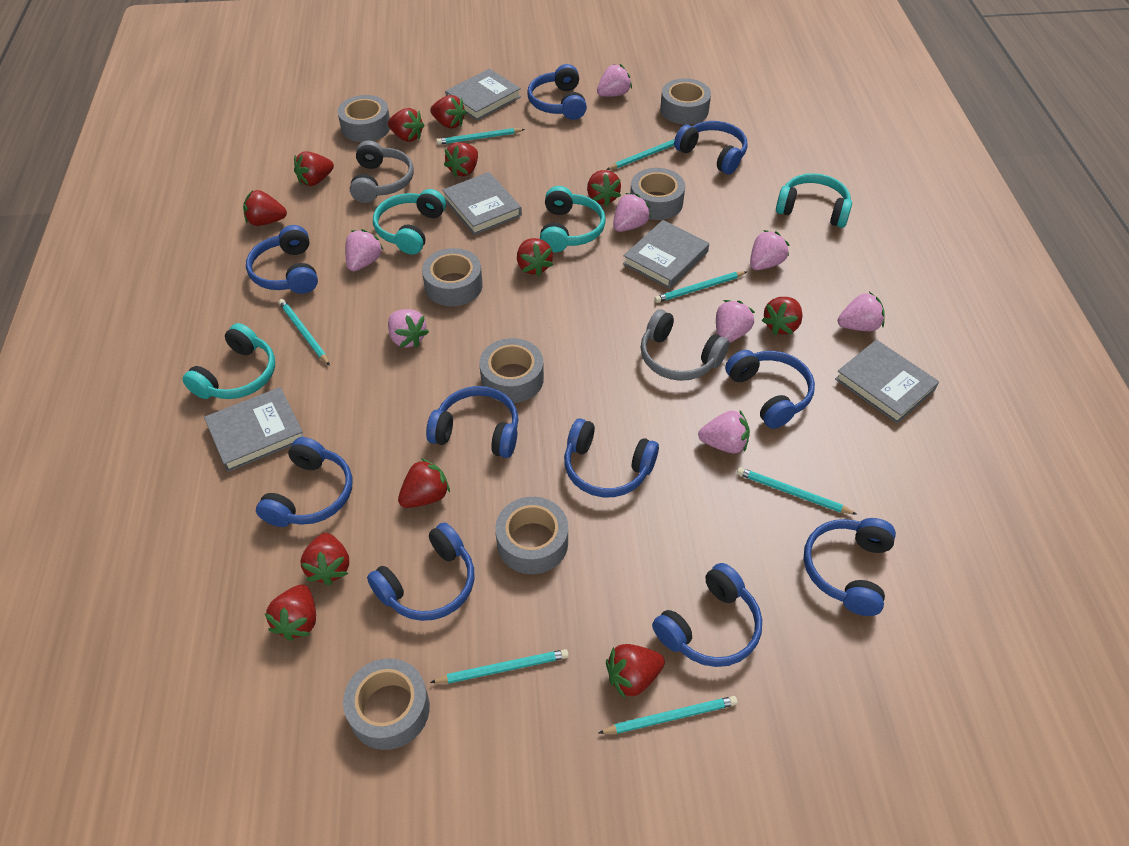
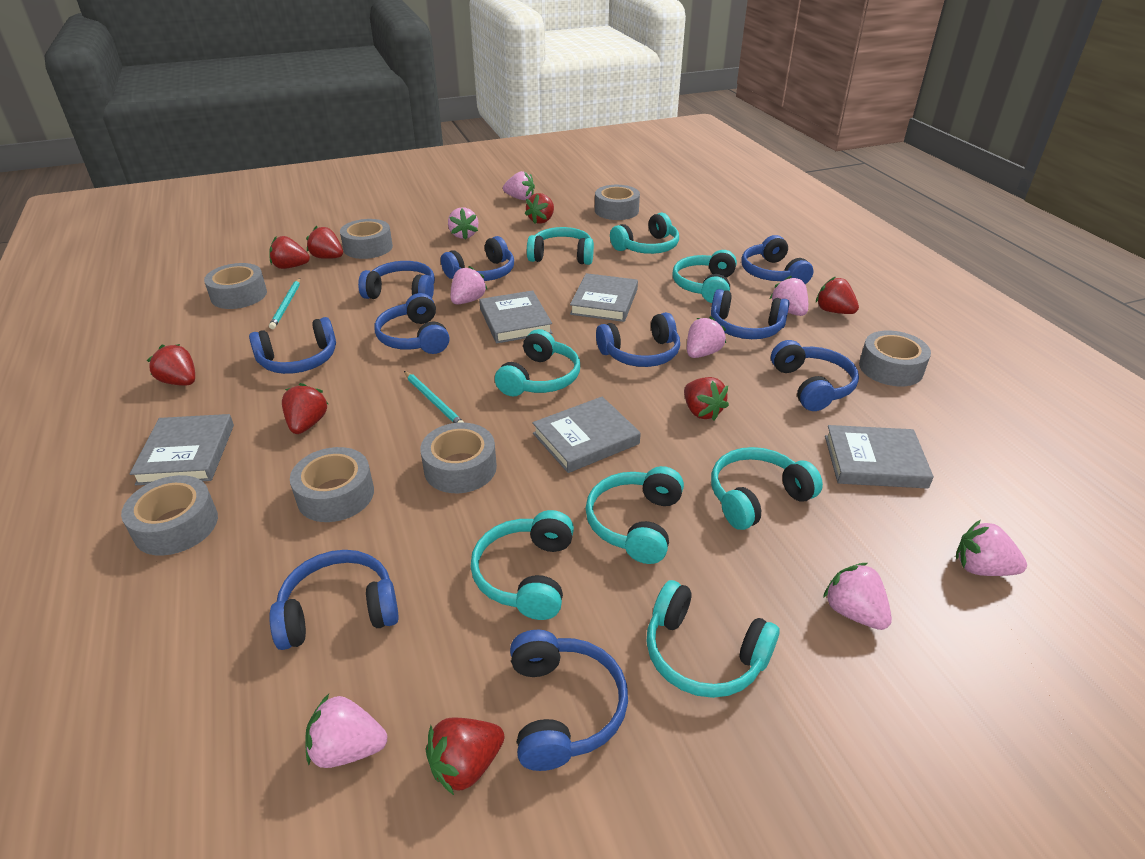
grey headphones: [350,140,414,203] [641,309,729,381] = 2 -> none = 0
red strawberry: [243,190,287,226] [264,585,316,641] [294,151,334,186] [301,533,349,585] [388,108,425,142] [398,458,450,508] [430,95,467,128] [444,142,478,177] [517,238,553,276] [587,170,621,206] [606,644,665,698] [762,297,803,335] = 12 -> [147,344,195,386] [269,236,310,269] [282,383,328,434] [306,226,343,259] [426,718,504,795] [525,193,554,224] [684,377,729,420] [816,276,859,314] = 8
turquoise headphones: [182,323,275,399] [373,189,446,255] [540,186,606,252] [776,173,852,228] = 4 -> [470,510,574,620] [495,329,580,396] [527,227,594,265] [585,466,684,564] [610,213,679,254] [646,580,780,698] [672,250,737,303] [711,447,823,530] = 8
turquoise pencil: [279,299,330,365] [430,649,569,684] [437,128,525,145] [599,696,738,734] [606,139,675,170] [654,271,747,303] [737,467,857,515] = 7 -> [269,278,300,329] [404,371,465,423] = 2

